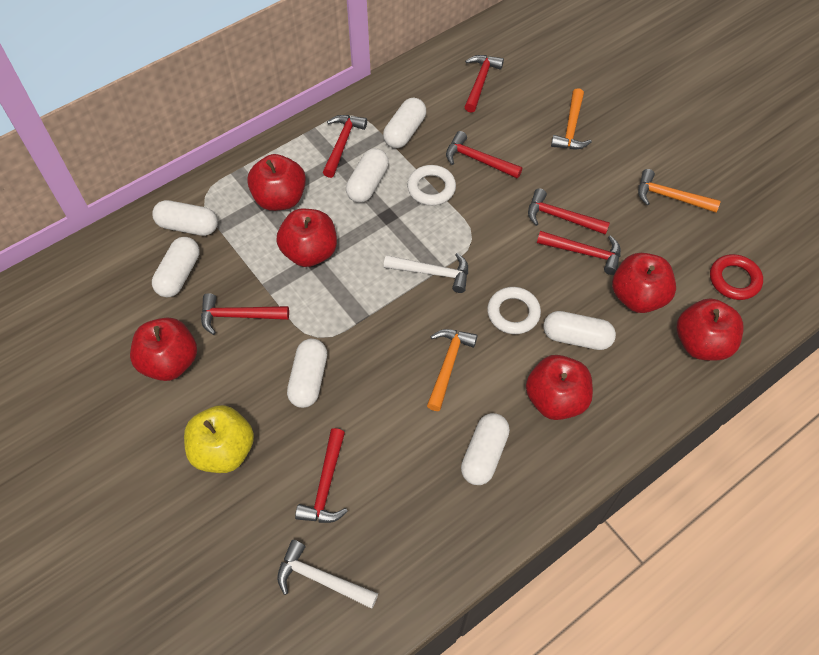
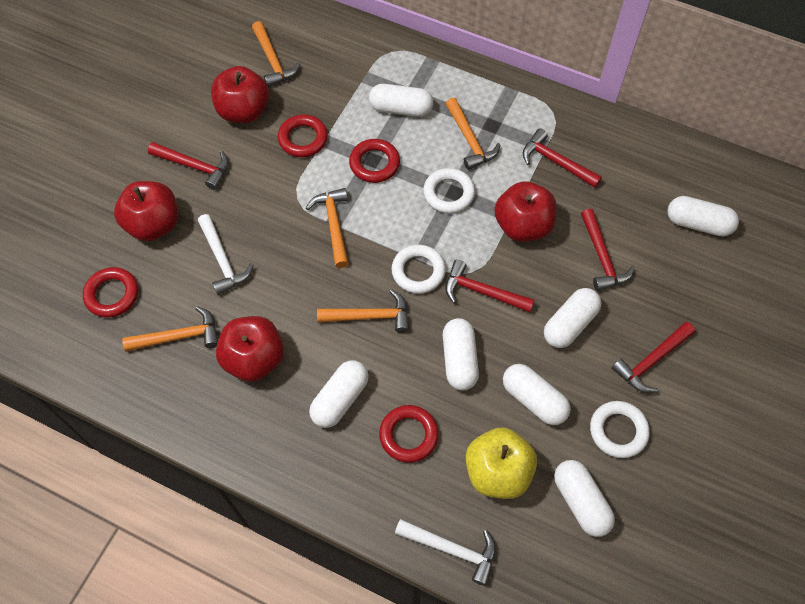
orange hammer: [427,329,477,411] [551,88,592,149] [638,169,721,213] = 3 -> [122,306,218,351] [252,21,300,87] [306,188,349,268] [317,289,409,333] [446,98,500,170] = 5
red apple: [130,318,197,381] [247,154,306,211] [277,209,337,267] [526,355,593,420] [612,253,676,313] [677,299,743,361] = 6 -> [114,181,178,241] [211,66,269,123] [216,316,284,382] [494,181,557,242] = 4
red hammer: [201,293,289,335] [295,428,348,523] [323,115,367,178] [446,131,522,179] [465,55,504,113] [528,188,610,235] [537,231,621,275] = 7 -> [148,142,229,190] [445,260,535,313] [523,128,602,188] [581,209,635,291] [612,322,695,393] = 5
red ring: [710,254,763,300] = 1 -> [83,267,138,318] [278,114,328,157] [349,139,400,183] [379,405,439,462] = 4
white ring: [407,165,456,206] [487,287,541,334] = 2 -> [392,244,446,294] [423,168,475,214] [590,401,650,458] = 3

